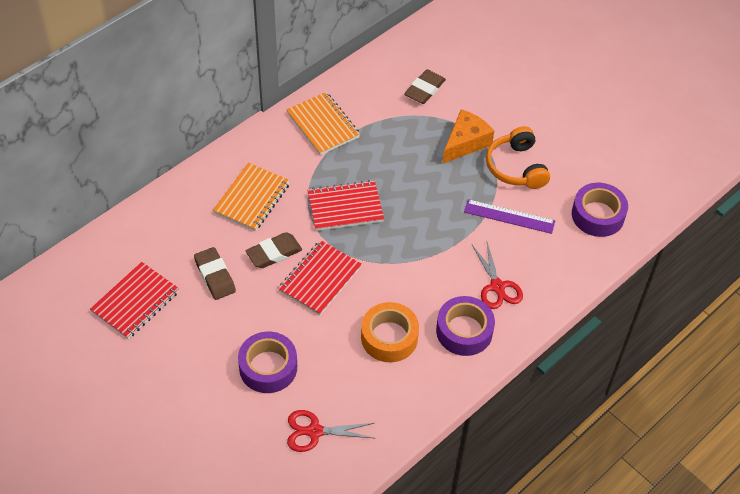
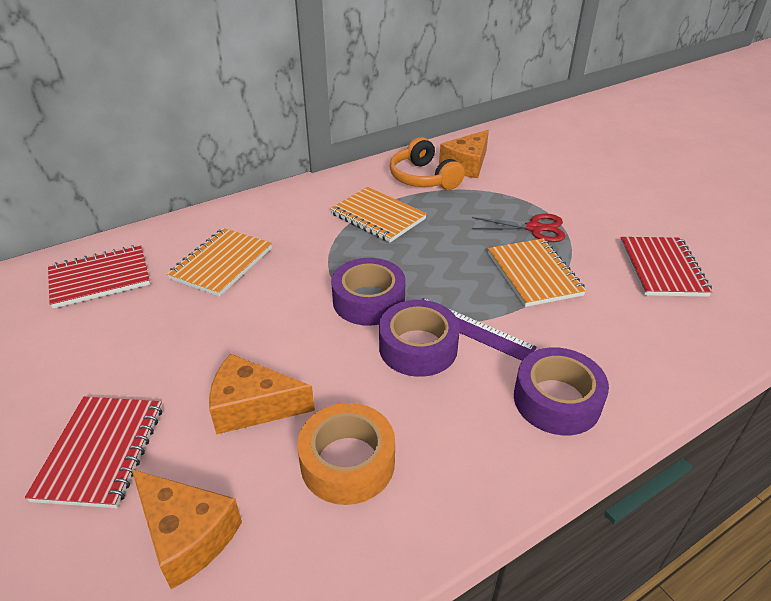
brown eraser: [194,247,236,300] [246,232,302,268] [404,69,446,104] = 3 -> none = 0
orange cheese: [443,109,494,164] = 1 -> [132,469,242,589] [209,354,315,434] [439,130,489,178] = 3
orange notebook: [213,163,290,231] [286,92,360,155] = 2 -> [167,228,272,297] [330,187,427,242] [488,238,587,307] = 3
red scissors: [287,410,374,452] [472,242,523,309] = 2 -> [472,213,565,242] = 1

